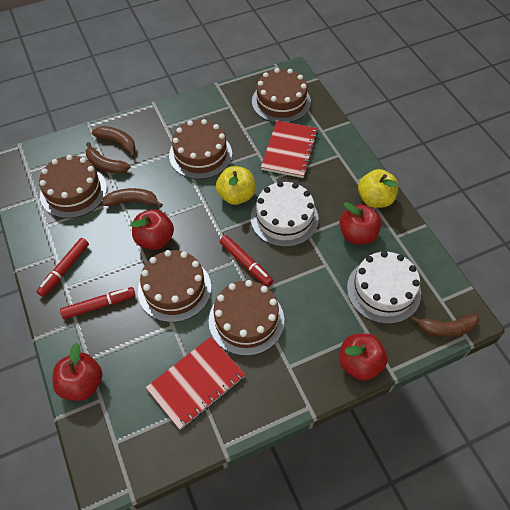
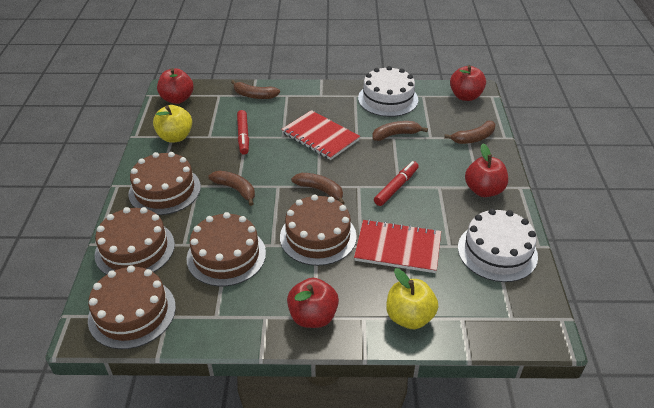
brown banana: [86,142,131,174] [92,126,135,157] [102,188,163,207] [411,314,479,337] = 4 -> [208,171,255,206] [231,80,280,99] [291,173,345,205] [372,121,428,141] [444,121,495,144] = 5
red marker: [36,238,89,297] [60,287,135,319] [220,235,273,287] = 3 -> [237,110,249,155] [374,161,419,206] = 2

